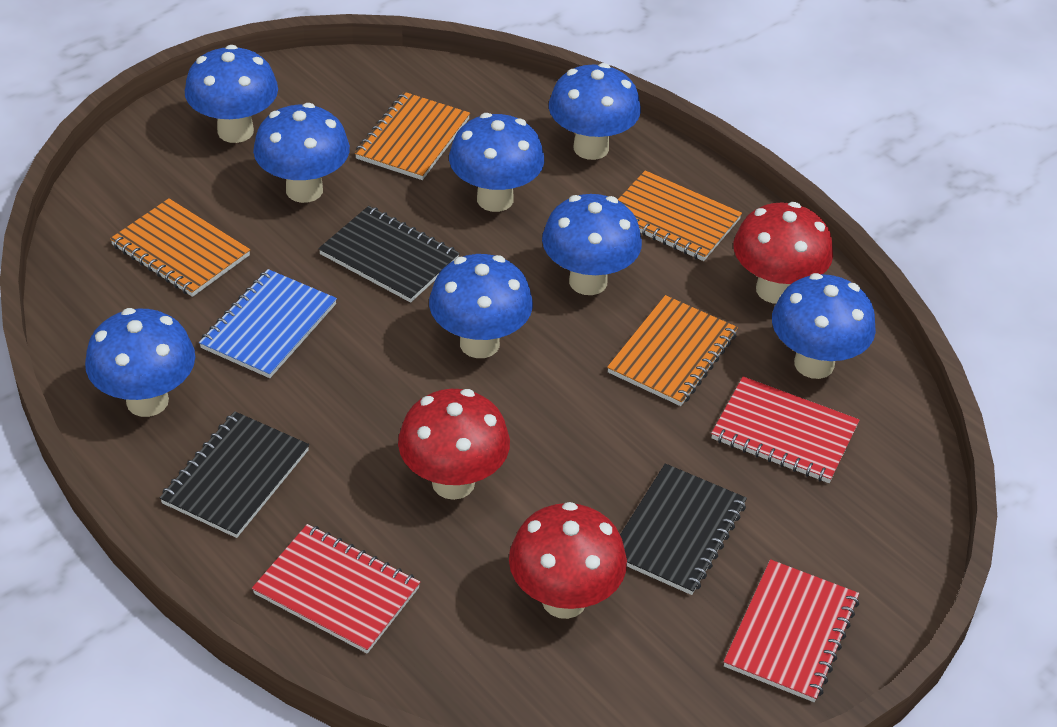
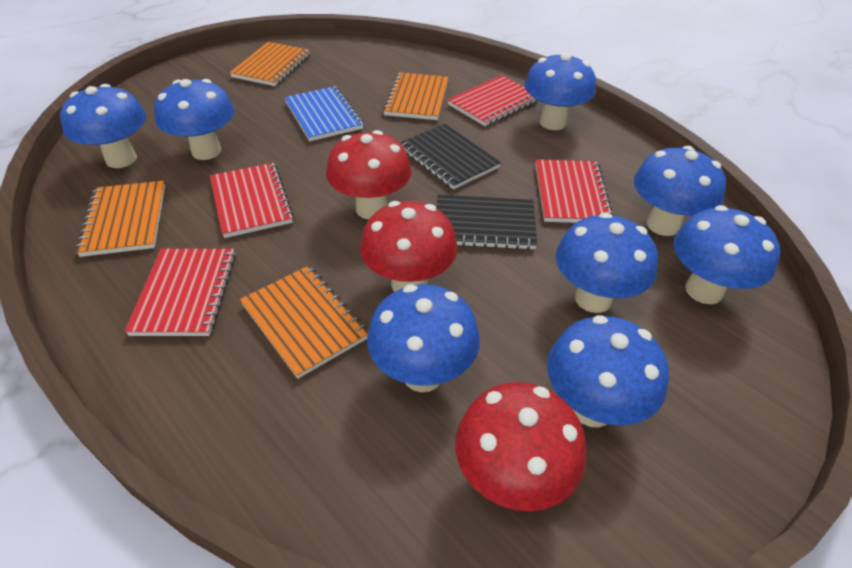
black notebook: [160,411,309,538] [319,206,460,303] [620,463,747,595] = 3 -> [399,124,501,189] [437,195,537,250] = 2
red notebook: [252,524,420,653] [711,376,860,483] [724,559,859,702] = 3 -> [125,249,236,336] [210,163,294,238] [448,75,538,126] [535,159,614,223] = 4

